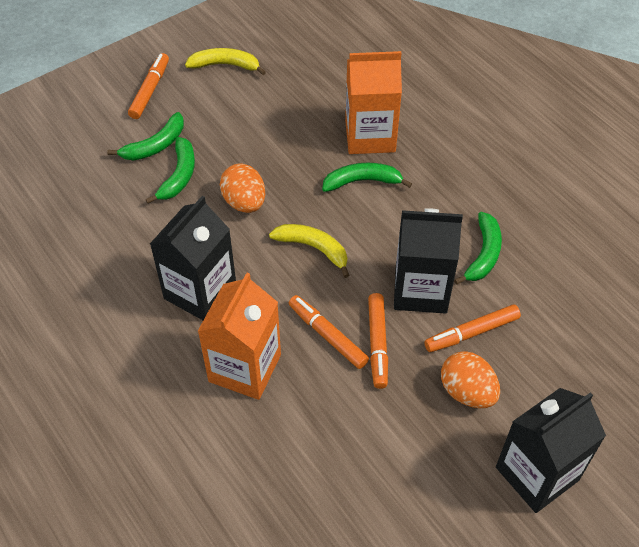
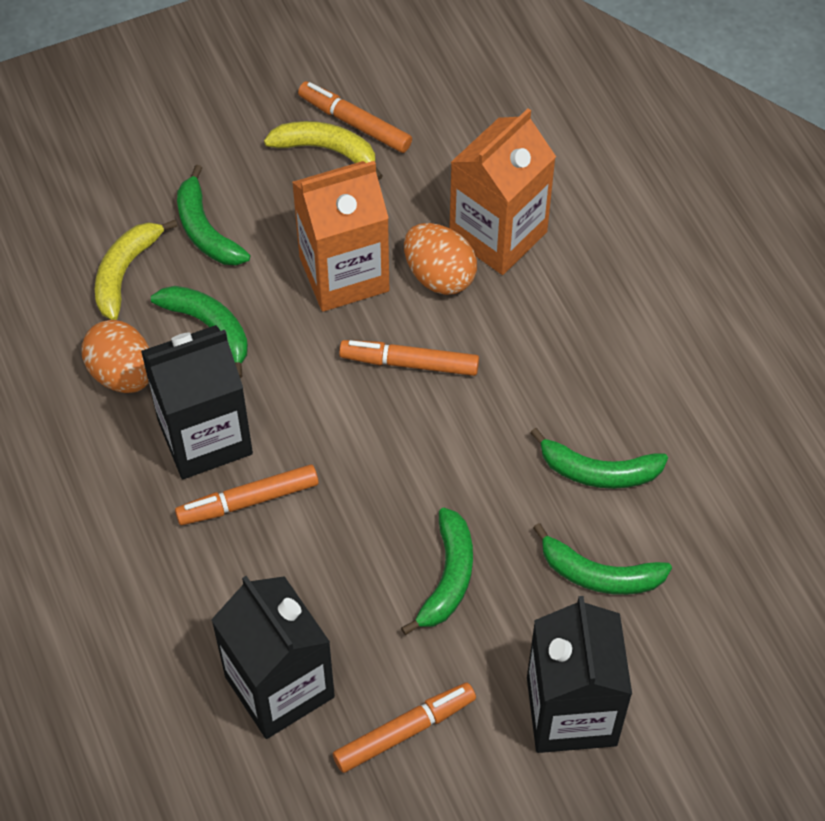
green banana: [107,112,184,161] [146,137,195,204] [322,163,412,192] [454,212,502,285] = 4 -> [151,286,248,379] [177,165,250,265] [401,508,473,635] [530,428,668,489] [533,523,672,595] = 5

